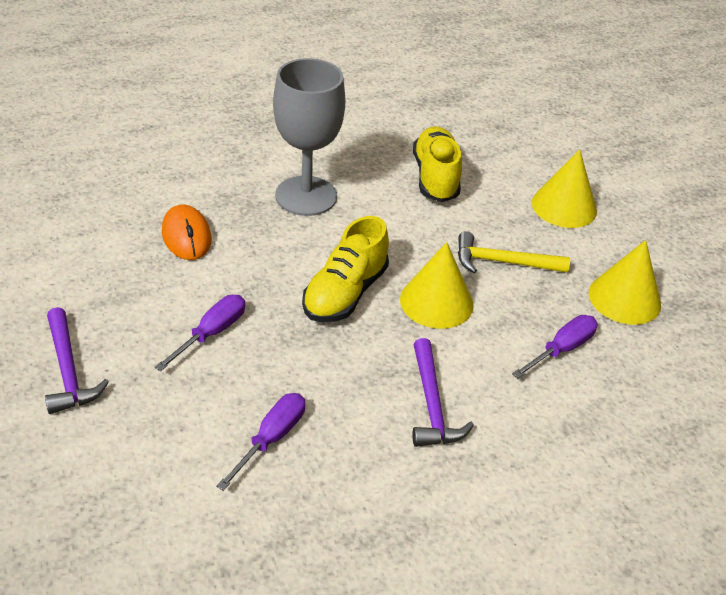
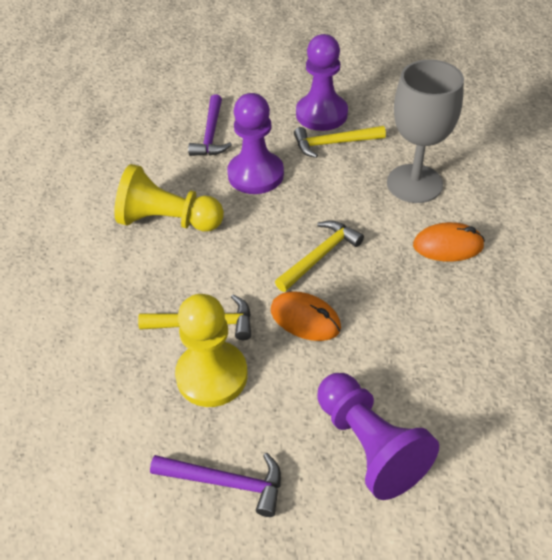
orange mouse: [162,204,212,260] = 1 -> [271,291,341,341] [413,222,485,262] = 2
purple pawn: none = 0 -> [227,93,284,194] [296,34,348,131] [317,373,439,500] = 3
purple screwdriver: [155,295,245,371] [216,393,305,491] [512,315,597,379] = 3 -> none = 0
yellow cone: [400,242,474,329] [532,149,597,228] [589,240,661,325] = 3 -> none = 0
yellow hammer: [458,231,570,273] = 1 -> [138,294,251,340] [275,220,364,292] [294,126,386,158] = 3
yellow pawn: none = 0 -> [114,164,224,231] [175,294,248,407] = 2
yellow shoe: [302,216,389,322] [413,126,462,202] = 2 -> none = 0

